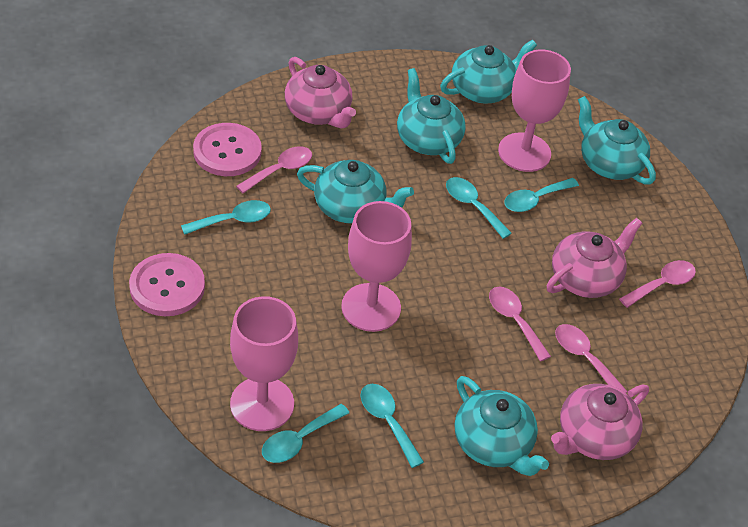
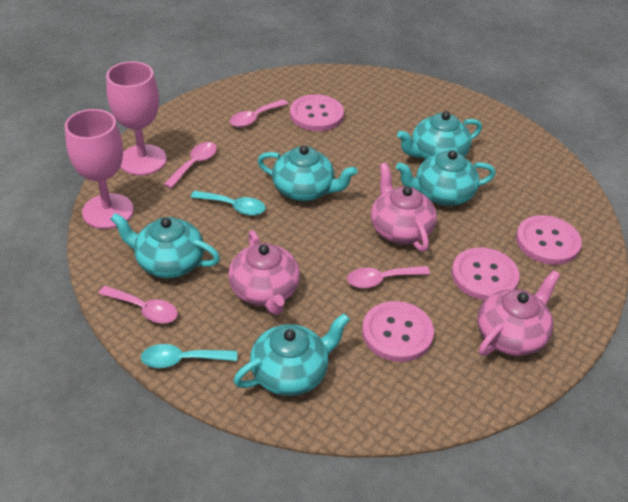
pink button: [129,253,205,316] [193,123,262,176] = 2 -> [290,94,344,131] [362,301,434,362] [452,247,520,301] [516,215,582,265] = 4
pink goblet: [230,296,298,431] [341,201,412,332] [498,49,571,172] = 3 -> [65,109,134,229] [106,61,167,175] = 2
turquoise spoon: [181,200,271,235] [262,404,349,463] [361,384,424,468] [446,177,512,239] [504,178,579,212] = 5 -> [141,344,237,368] [190,191,266,216] = 2

